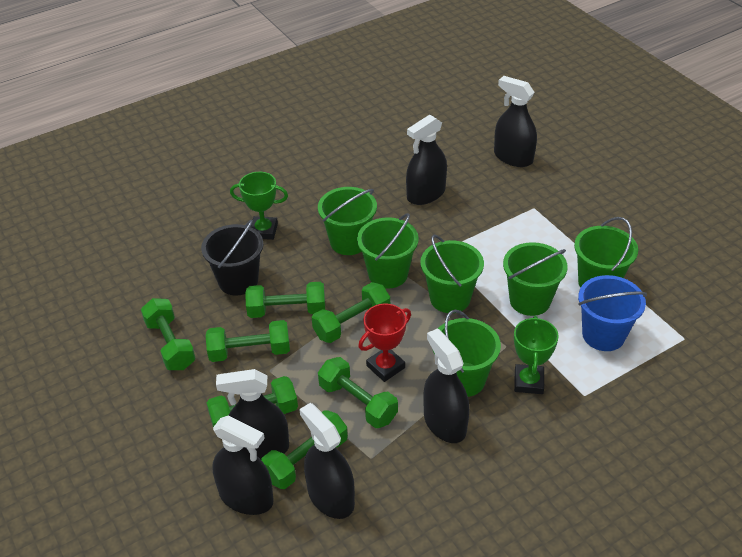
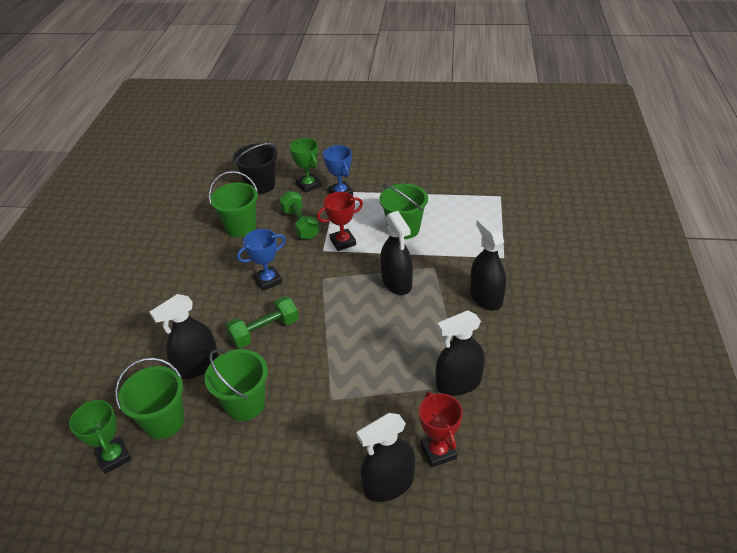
black spray bottle: [212,415,274,515] [216,369,289,459] [299,403,355,519] [406,115,447,205] [423,328,469,443] [494,76,537,167] = 6 -> [150,294,219,379] [357,413,415,502] [380,211,413,295] [436,310,485,396] [470,217,506,311] = 5
blue bucket: [578,275,647,351] = 1 -> none = 0
blue trophy: none = 0 -> [237,229,286,291] [323,145,353,195] = 2
green bucket: [318,187,377,255] [357,213,419,289] [420,235,484,313] [432,310,501,397] [503,242,567,316] [574,217,638,288] = 6 -> [115,358,184,439] [205,349,268,421] [209,171,258,237] [379,183,428,239] = 4
green dumbbell: [141,298,196,370] [206,320,290,362] [207,376,298,427] [245,282,325,318] [261,410,348,489] [312,282,390,343] [318,357,398,428] = 7 -> [226,296,299,348] [279,191,319,239] = 2
red trophy: [358,303,411,382] = 1 -> [317,192,363,251] [419,392,463,467] = 2

